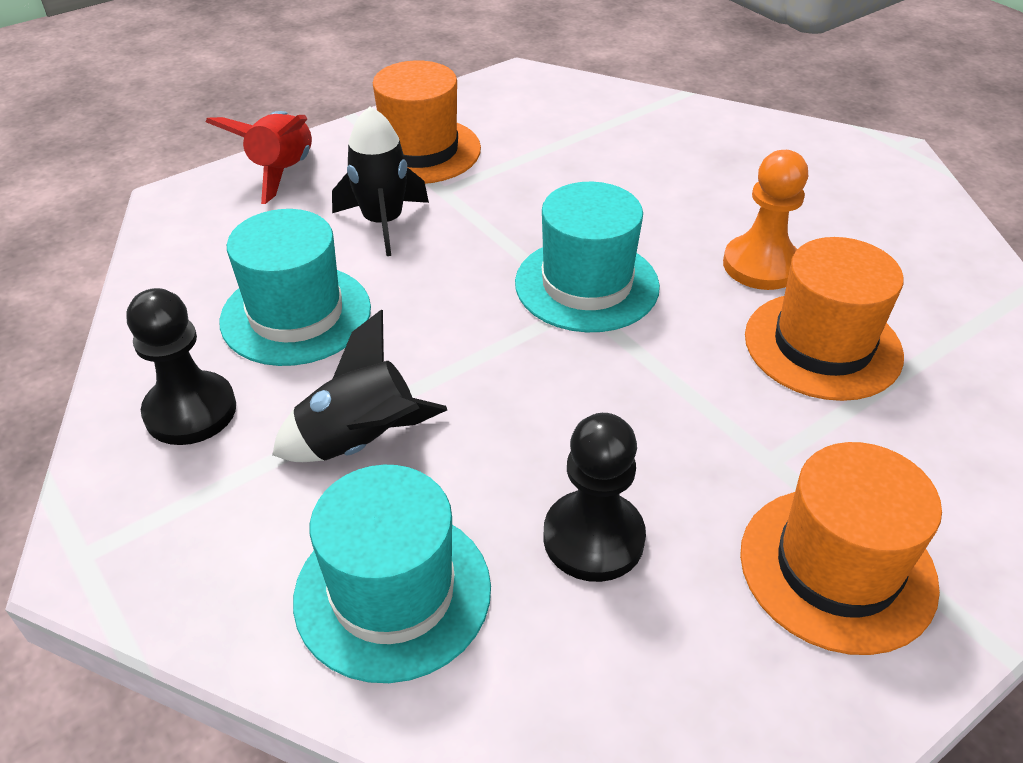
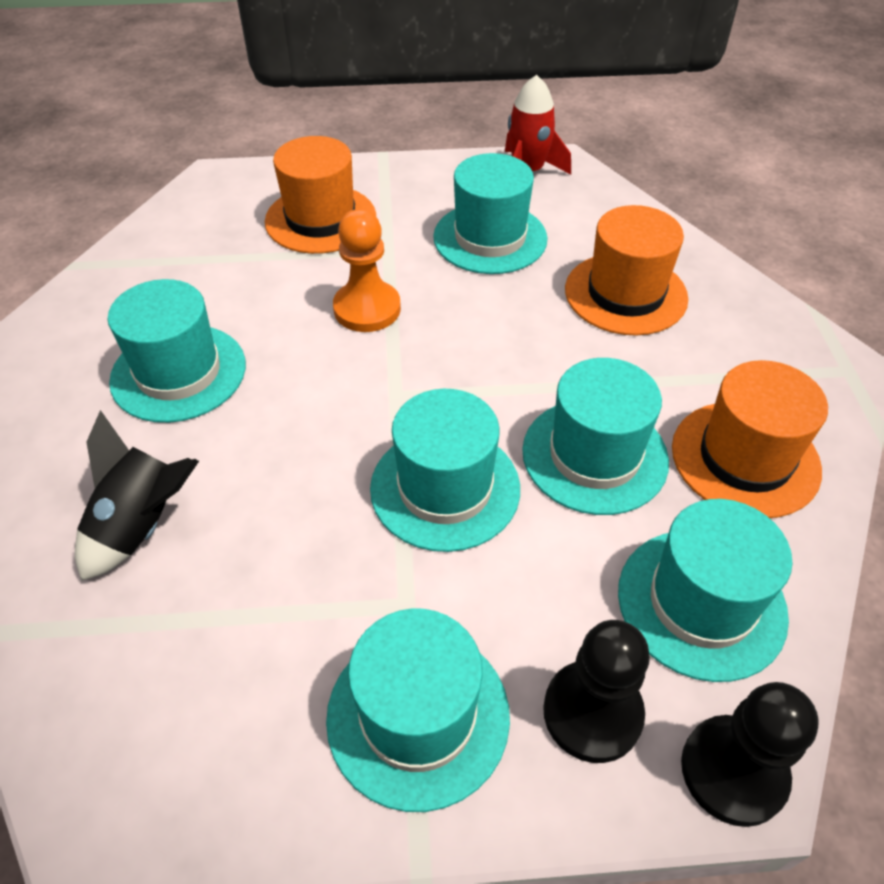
black rocket: [272,310,447,462] [332,106,429,256] = 2 -> [75,410,199,581] = 1
turquoise hat: [219,209,371,366] [293,465,491,683] [515,182,660,332] = 3 -> [108,279,246,423] [326,609,510,812] [370,389,520,552] [433,153,548,274] [522,358,669,515] [618,499,793,682] = 6

